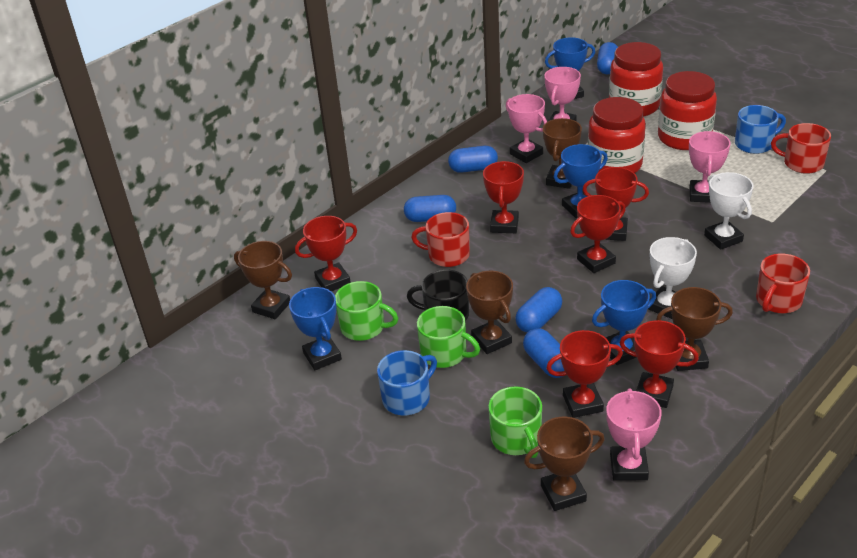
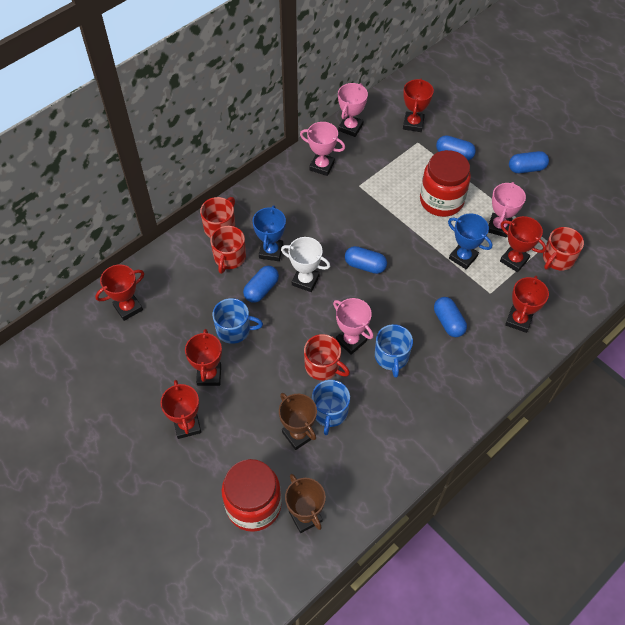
black mug: [407,270,469,321] = 1 -> none = 0
blue mug: [377,350,437,415] [735,105,786,154] = 2 -> [212,298,263,344] [312,380,350,435] [375,324,413,378] = 3
blue trophy: [289,287,342,370] [545,37,595,99] [554,144,608,218] [592,280,656,365] = 4 -> [252,205,286,261] [448,213,492,269] = 2
brown trophy: [234,241,292,319] [466,271,513,354] [524,417,605,511] [543,118,582,189] [656,287,733,371] = 5 -> [279,393,317,450] [285,474,326,533] = 2
green mug: [335,281,398,341] [417,306,480,368] [488,386,542,458] = 3 -> none = 0
red jar: [588,97,646,173] [609,42,663,117] [658,71,717,150] = 3 -> [222,459,282,532] [420,150,471,217] = 2
red mug: [411,212,470,267] [756,253,810,313] [771,123,831,174] = 3 -> [200,197,235,238] [210,226,246,274] [304,334,350,380] [543,227,584,270] = 4
white trophy: [648,237,697,319] [704,172,754,250] = 2 -> [281,237,330,292] = 1

